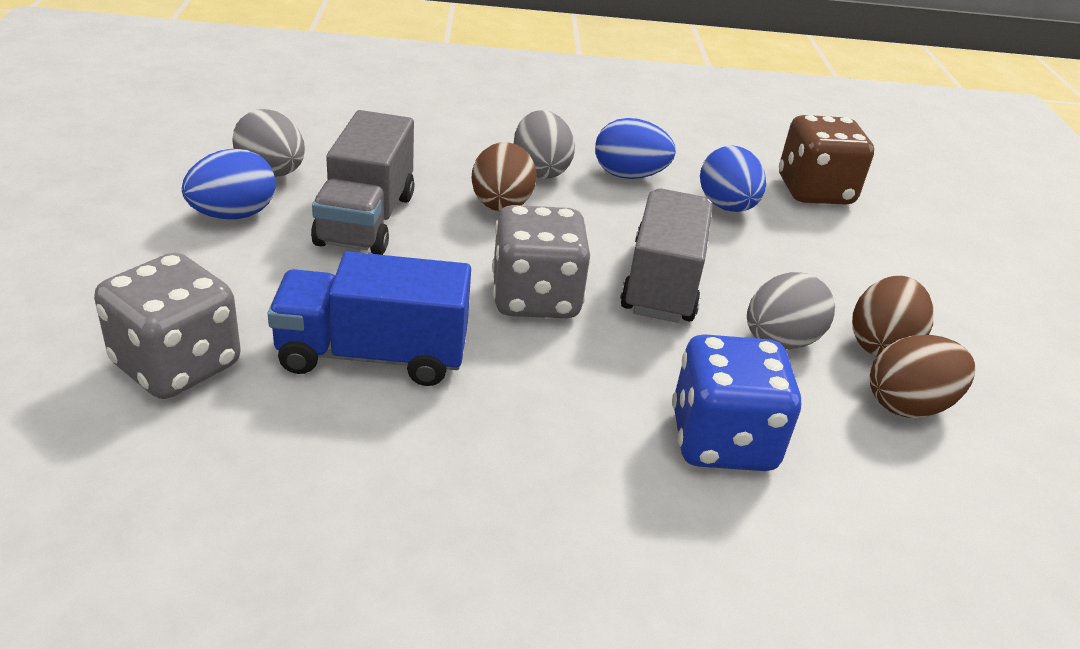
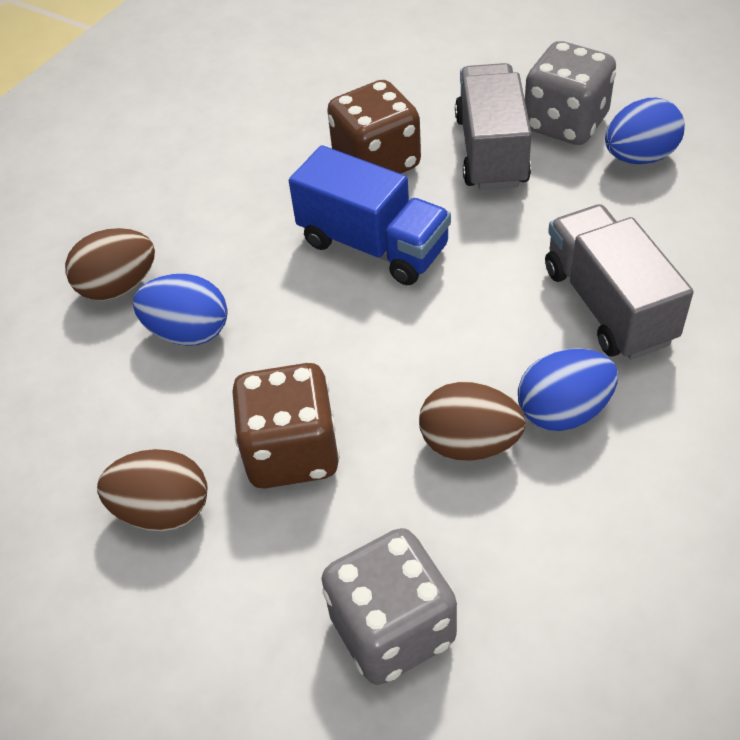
blue dice: [672,334,802,471] = 1 -> none = 0
brown dice: [779,115,874,205] = 1 -> [232,363,340,489] [327,80,421,174] = 2
grey egg: [232,109,305,177] [514,110,575,179] [747,272,835,350] = 3 -> none = 0

